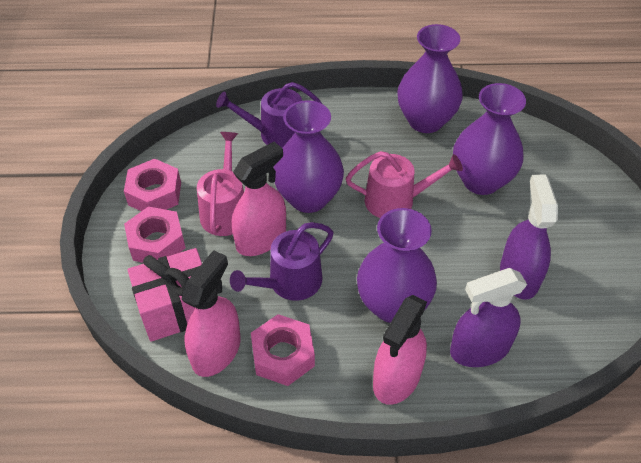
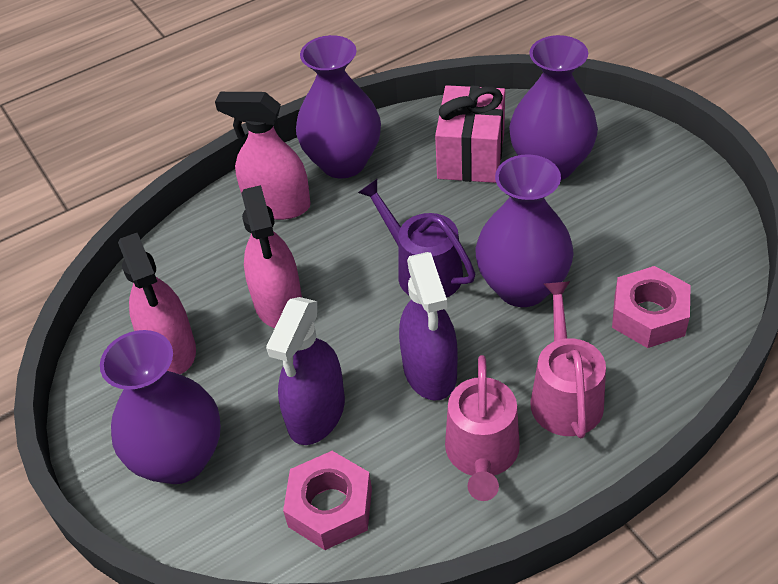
pink nut: [124,159,181,211] [124,207,186,263] [251,314,315,386] = 3 -> [283,451,372,550] [612,266,691,348] = 2
purple watering can: [216,82,322,148] [230,222,333,301] = 2 -> [358,179,475,298] = 1

